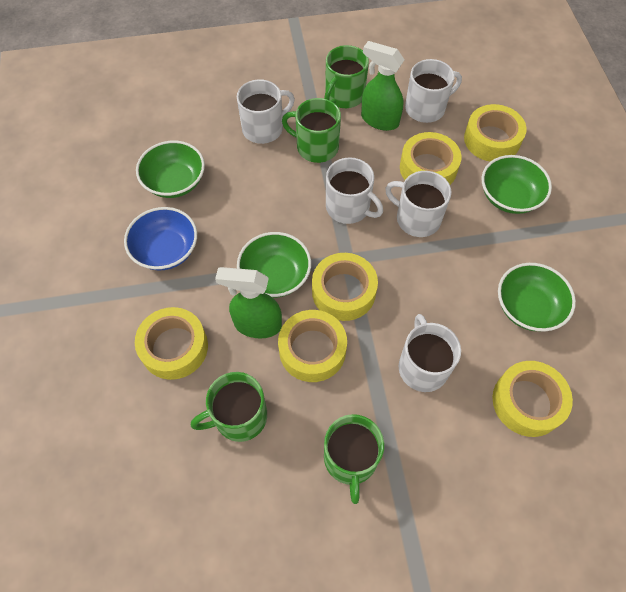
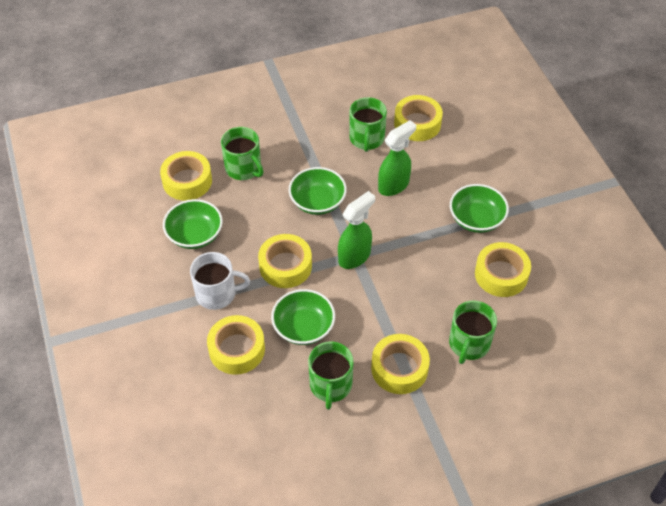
blue bowl: [124,207,197,270] = 1 -> none = 0
white mug: [237,79,295,144] [326,157,383,224] [385,171,451,237] [399,314,461,392] [405,59,462,123] = 5 -> [190,252,250,310] = 1

